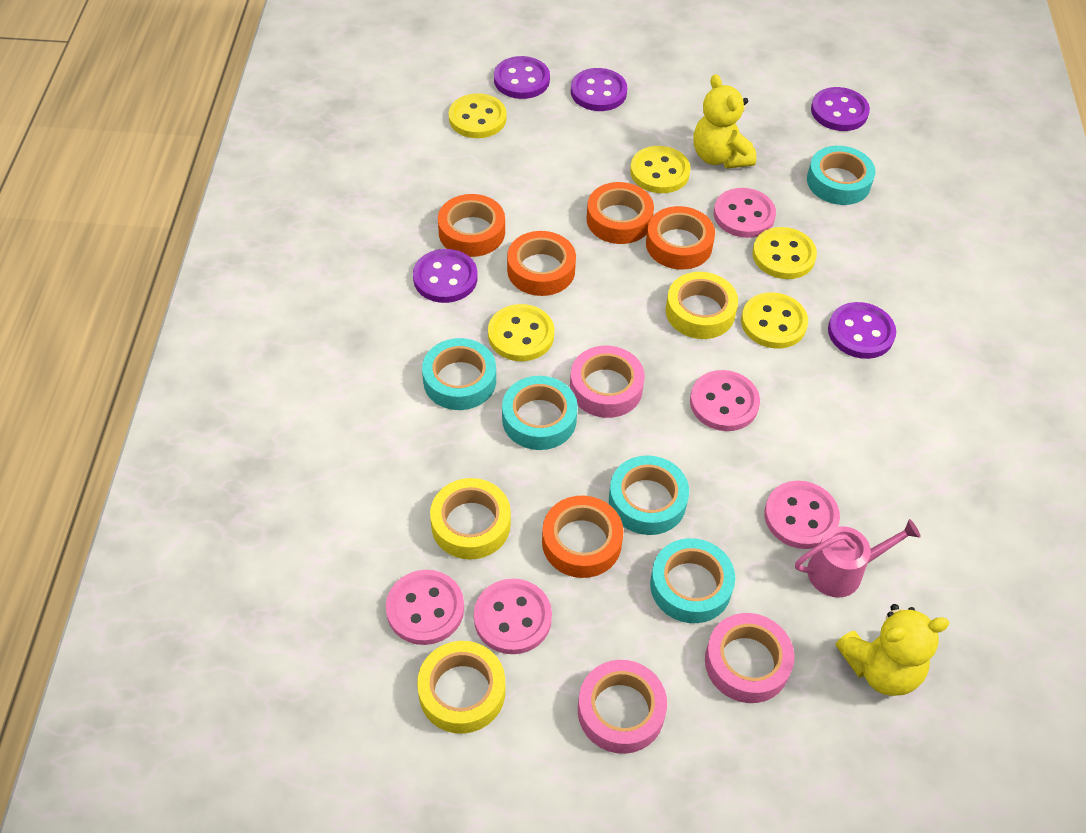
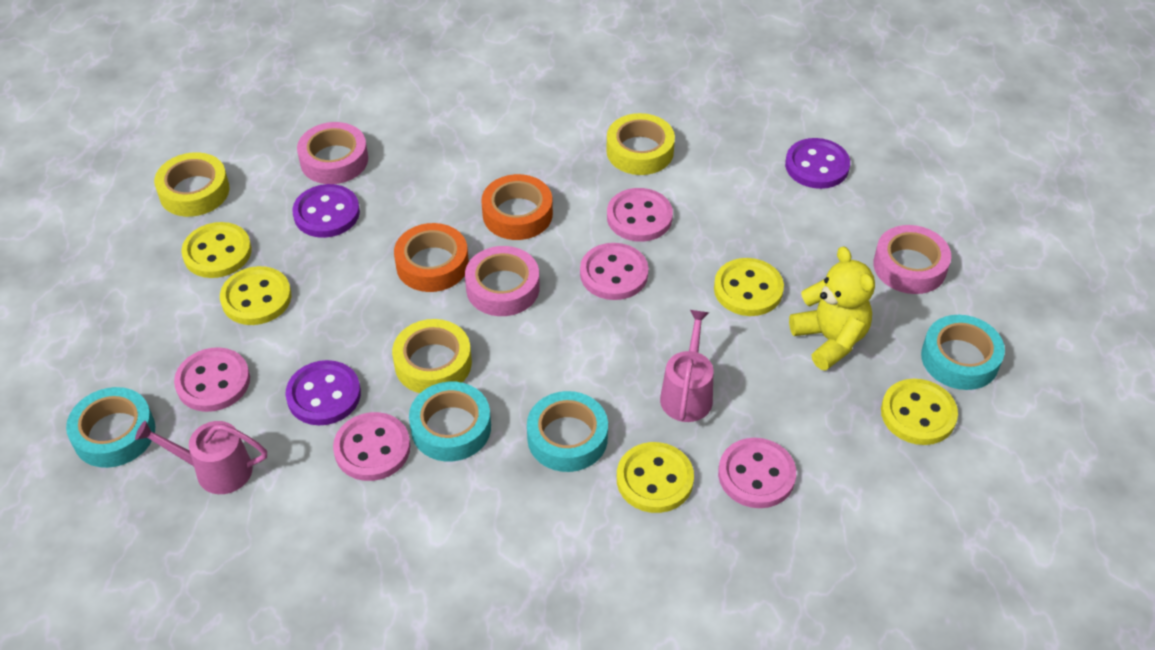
orange tape: [438,194,505,257] [507,231,576,296] [542,496,624,578] [587,182,654,244] [646,206,715,270] = 5 -> [394,223,469,292] [482,174,553,240] = 2
pink watering can: [795,519,921,598] = 1 -> [135,421,267,494] [660,310,714,422] = 2
purple button: [413,249,478,303] [494,56,550,99] [571,68,627,111] [811,87,870,131] [828,302,896,359] = 5 -> [285,360,361,425] [292,184,360,238] [785,138,850,189] = 3
turquoise tape: [422,338,496,410] [502,376,578,450] [609,455,689,535] [650,538,735,623] [807,146,876,205] = 5 -> [66,387,155,468] [409,382,491,461] [527,391,608,472] [921,315,1005,390] = 4
yellow teddy bear: [694,74,756,169] [835,604,949,696] = 2 -> [789,246,875,371] = 1

